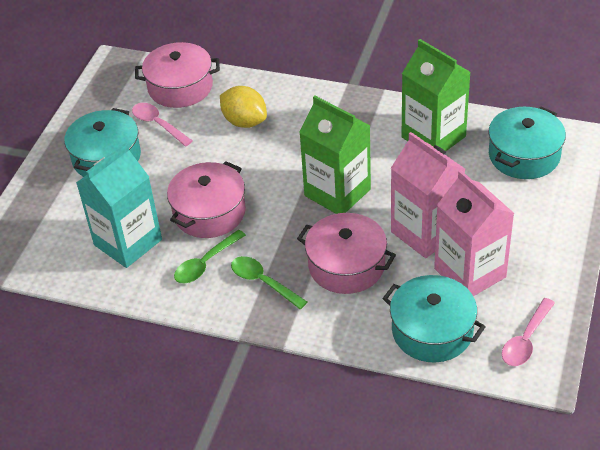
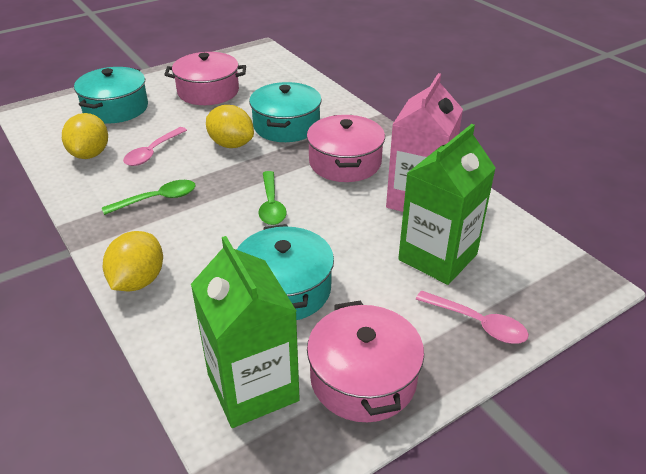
pink carton: [391,132,465,258] [434,170,514,296] = 2 -> [386,73,463,212] = 1
turquoise carton: [76,143,162,268] = 1 -> none = 0
yellow lemon: [220,86,267,128] = 1 -> [62,113,108,159] [103,231,163,291] [206,105,254,148] = 3

